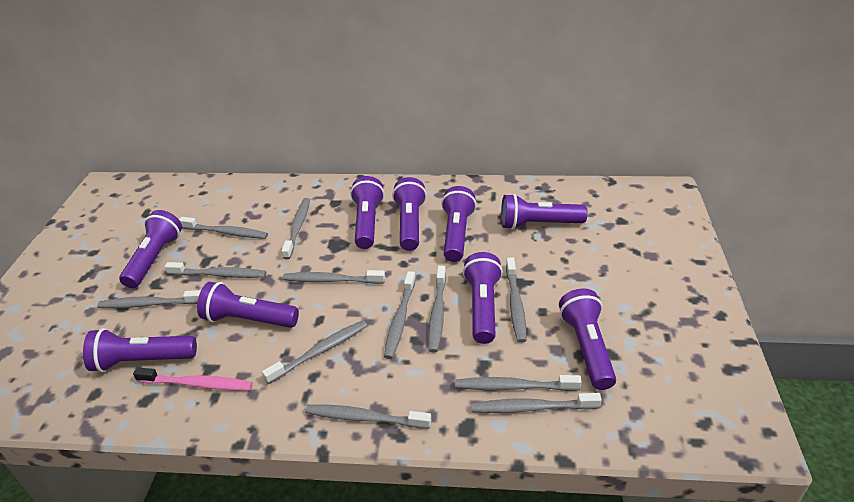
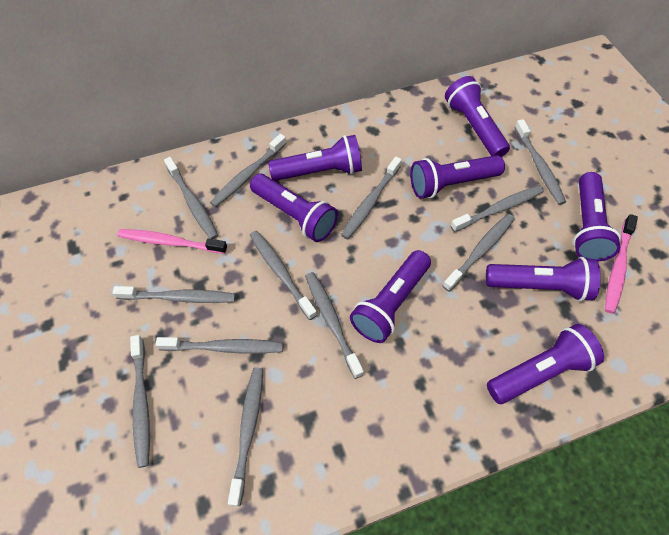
pink toothbrush: [133,368,253,390] = 1 -> [117,229,227,254] [605,214,638,314] = 2
purple flashlight: [83,328,197,372] [119,210,182,288] [197,282,299,328] [350,176,384,249] [392,177,427,251] [441,186,476,262] [463,252,503,344] [501,194,588,230] [559,288,616,390] = 9 -> [250,174,338,242] [268,135,362,181] [350,250,431,343] [410,155,505,199] [445,76,510,157] [486,257,601,302] [487,324,604,404] [573,172,621,262] = 8

